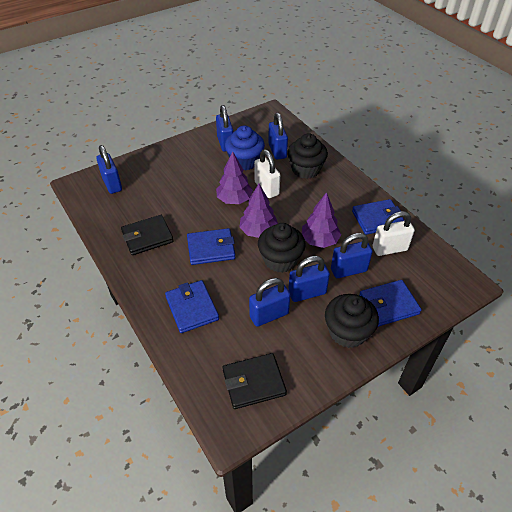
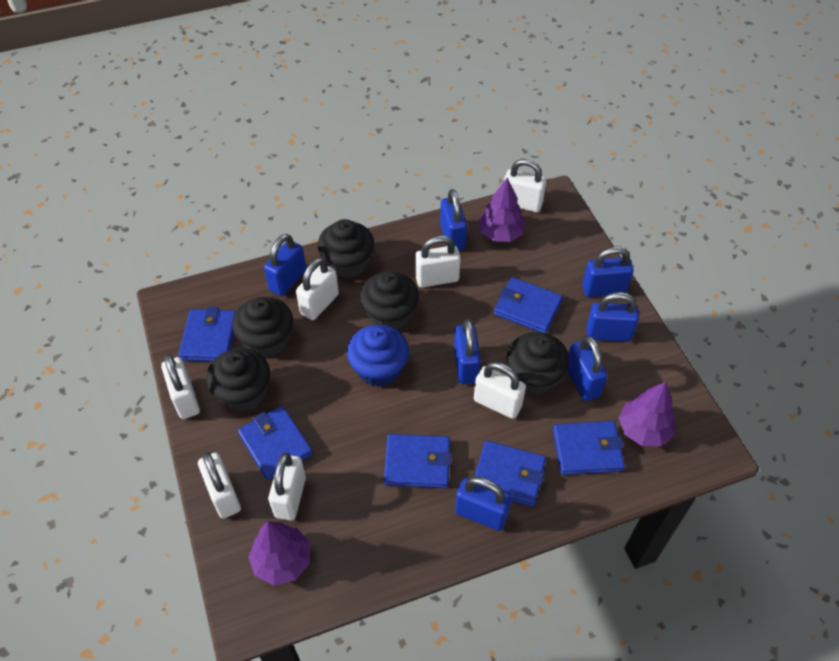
black cupcake: [258,223,306,273] [287,133,328,179] [325,294,379,348] = 3 -> [206,348,270,412] [232,297,293,358] [318,219,374,278] [360,271,419,330] [507,332,569,395] = 5
black wallet: [121,215,173,255] [223,353,287,409] = 2 -> none = 0
blue padlock: [96,145,122,194] [216,105,233,152] [249,278,290,327] [268,113,288,160] [288,256,330,302] [331,233,373,278] = 6 -> [264,234,306,296] [440,189,467,250] [454,319,481,384] [455,476,511,531] [567,336,608,401] [582,246,634,297] [586,292,639,342] = 7
blue wallet: [165,280,219,333] [187,228,235,265] [352,199,405,235] [359,280,422,327] = 4 -> [178,307,236,362] [238,406,313,480] [384,434,451,488] [475,441,546,507] [494,277,563,333] [553,421,625,475] = 6
white padlock: [254,149,280,198] [372,211,415,256] = 2 -> [161,354,200,419] [198,452,241,519] [268,452,306,521] [296,258,339,320] [415,235,461,288] [474,362,526,419] [504,159,547,212] = 7

